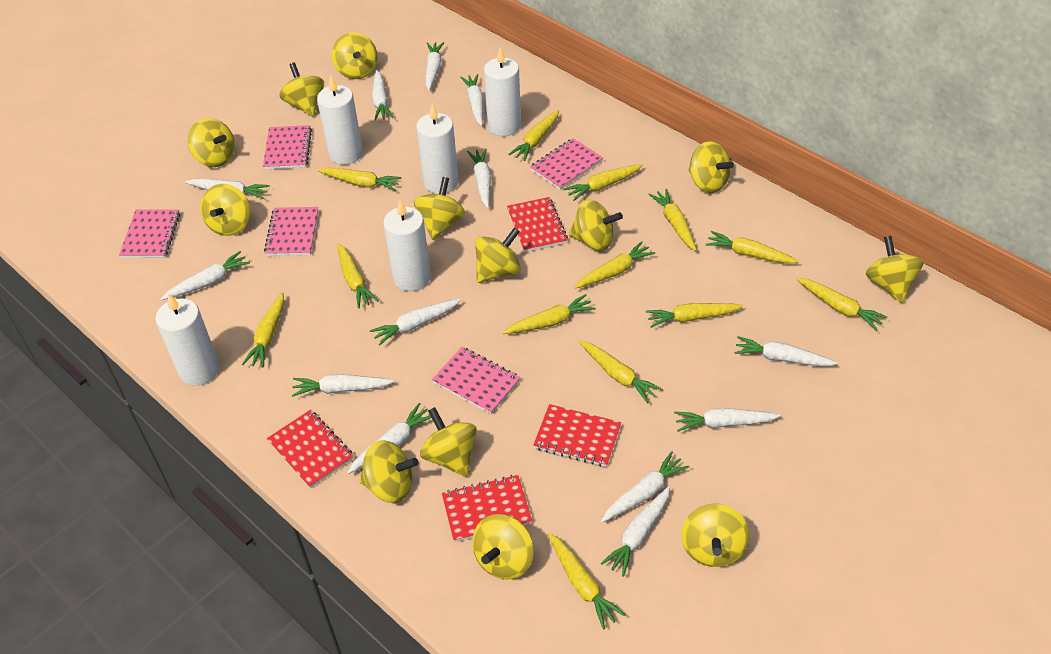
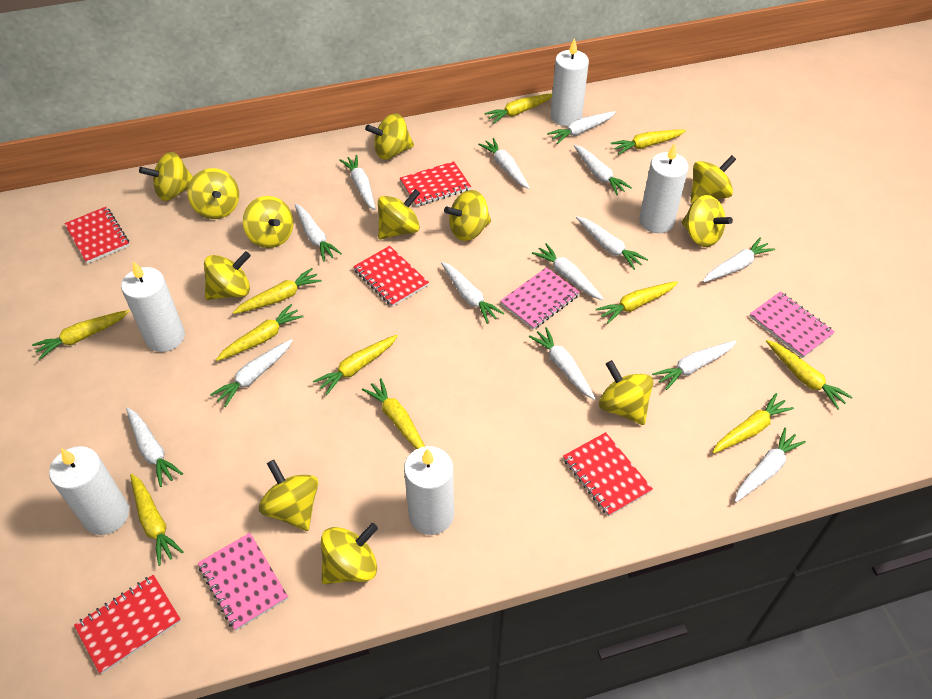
pink notebook: [119,210,180,258] [263,125,312,169] [264,207,318,256] [432,347,520,414] [530,138,603,190] = 5 -> [198,533,288,631] [500,267,580,330] [749,291,835,358] = 3
red notebook: [267,410,354,488] [442,475,532,542] [507,197,568,252] [533,404,621,467] = 4 -> [64,207,129,264] [74,575,181,674] [353,246,429,307] [400,161,471,207] [563,432,653,516] = 5
white carrot: [161,251,250,300] [185,179,270,199] [292,374,394,397] [347,403,431,474] [370,299,461,346] [372,70,393,121] [425,42,444,91] [460,74,483,126] [467,149,491,208] [601,451,689,522] [601,486,670,577] [674,408,781,432] [734,336,838,366] = 13 -> [126,407,183,487] [210,339,292,407] [295,204,342,262] [339,155,375,210] [441,262,504,324] [478,138,530,189] [528,327,596,400] [532,243,603,300] [547,111,616,144] [574,145,632,195] [576,216,648,270] [652,341,736,390] [703,238,775,282] [735,428,806,502] = 14
yellow carrot: [242,292,284,367] [318,168,401,191] [337,243,379,309] [502,294,596,334] [508,110,559,161] [548,533,625,629] [564,164,643,201] [574,241,655,289] [579,341,662,403] [646,303,743,328] [648,189,696,251] [706,231,799,264] [796,278,887,331] = 13 -> [32,310,130,360] [130,474,184,566] [216,304,304,361] [233,268,322,314] [313,335,398,395] [362,378,425,449] [484,93,552,124] [596,281,678,324] [611,129,686,155] [712,393,794,454] [766,340,853,410] = 11
yellow spinning top: [188,118,235,167] [200,184,250,236] [279,62,324,117] [332,32,378,79] [359,440,418,503] [414,177,465,240] [420,407,477,477] [472,514,534,579] [475,228,521,283] [569,200,623,251] [681,504,750,567] [689,141,734,193] [866,236,923,303] = 13 -> [139,152,193,201] [188,168,239,219] [204,251,251,300] [243,196,294,248] [259,460,318,531] [321,523,378,584] [365,113,414,160] [378,189,420,239] [444,190,491,241] [599,360,654,425] [682,195,733,247] [690,155,736,203] = 12

